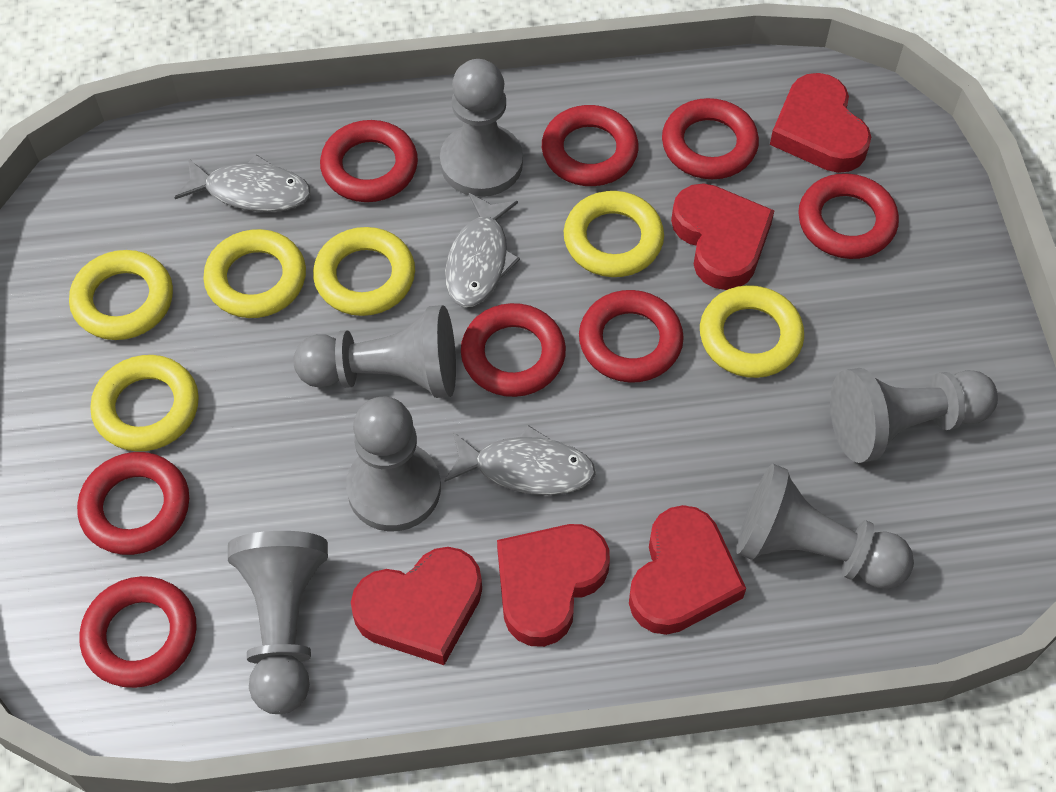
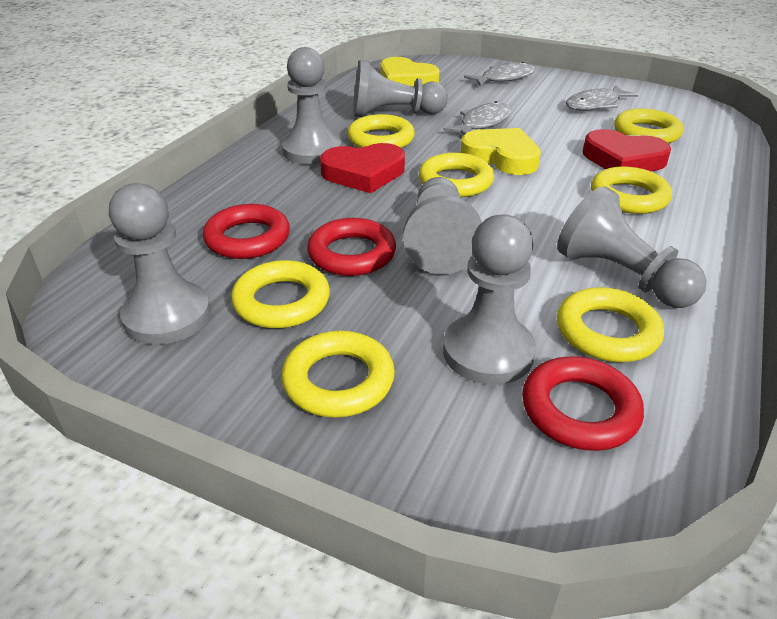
red heart: [351,547,482,665] [497,524,610,647] [629,505,746,635] [671,183,775,290] [770,73,871,173] = 5 -> [320,143,405,193] [583,129,671,171] = 2
red ring: [77,452,189,555] [80,576,197,688] [320,120,418,202] [461,303,566,397] [542,105,639,186] [579,290,684,383] [662,98,759,179] [798,173,899,259] = 8 -> [203,204,290,259] [307,218,396,276] [522,356,644,451] = 3
yellow heart: none = 0 -> [380,57,440,87] [461,128,541,175] = 2
yellow ring: [69,250,173,340] [90,355,199,451] [203,229,306,318] [313,227,415,316] [564,191,664,277] [700,285,804,378] = 6 -> [231,260,330,328] [282,331,395,418] [348,114,415,148] [419,153,494,197] [557,287,664,362] [591,166,672,214] [614,108,683,143] = 7

